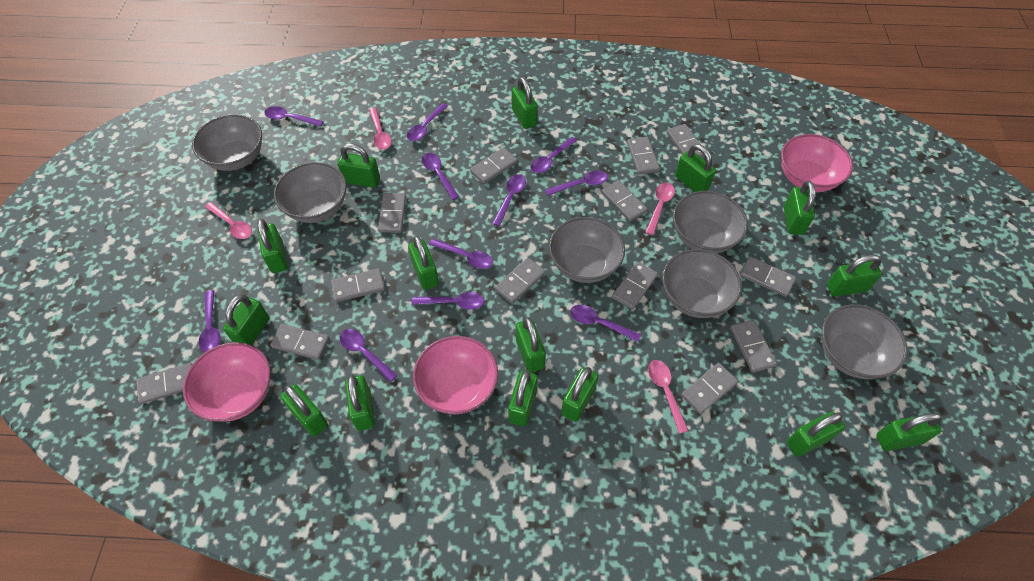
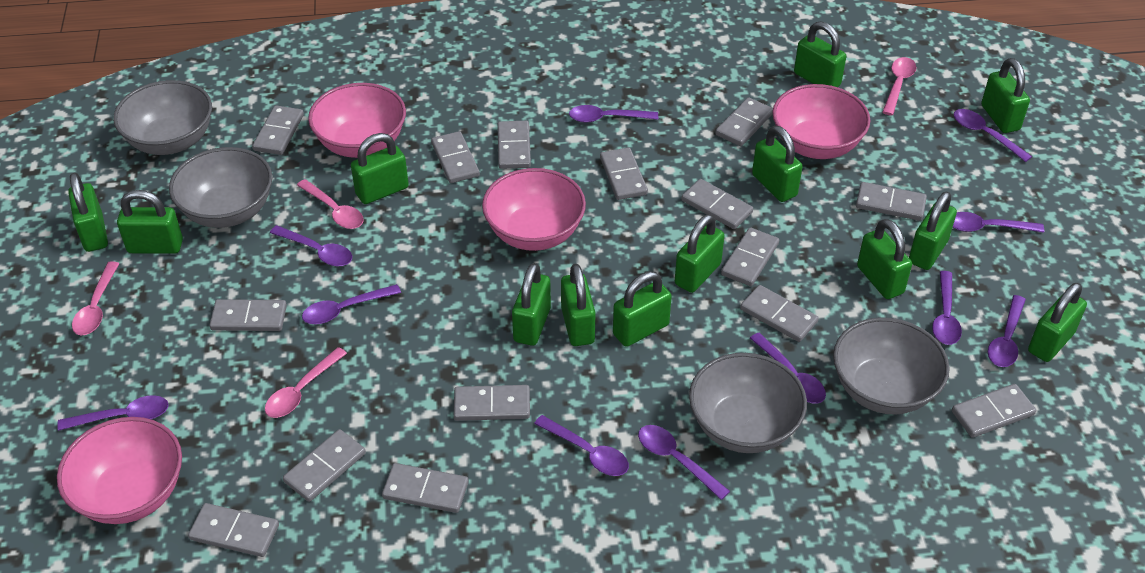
green padlock: [223,294,269,345] [257,219,288,273] [280,384,328,437] [337,144,380,188] [345,375,375,431] [408,236,439,290] [508,370,538,426] [512,77,537,129] [516,317,546,373] [561,367,598,422] [675,144,716,192] [784,181,815,235] [787,412,845,457] [827,254,882,297] [877,413,942,451] = 15 -> [68,172,108,252] [117,190,183,254] [351,133,409,204] [512,263,551,346] [561,264,595,346] [613,271,672,347] [675,214,725,293] [752,126,802,202] [794,21,846,87] [857,219,912,299] [909,191,957,270] [981,58,1030,133] [1028,283,1087,362] = 13
grey bowl: [192,114,262,171] [274,162,347,223] [549,217,625,283] [662,249,742,318] [673,191,748,253] [822,304,908,379] = 6 -> [113,80,212,155] [169,147,272,228] [689,353,807,453] [833,317,950,415] = 4
grey domino: [136,363,192,404] [270,324,329,360] [331,268,385,302] [378,193,406,233] [470,147,517,184] [495,258,545,304] [601,180,648,222] [612,262,658,310] [627,137,660,175] [667,124,705,158] [681,363,738,414] [730,320,777,372] [740,256,796,297] = 13 -> [188,503,279,557] [210,299,287,331] [252,105,304,155] [283,429,366,502] [382,463,469,513] [431,131,480,183] [454,385,530,421] [497,121,531,169] [600,147,648,200] [681,179,753,229] [715,97,773,146] [721,228,779,286] [740,285,819,342] [856,182,927,221] [952,384,1036,438] = 15
pink bowl: [183,342,271,422] [413,336,498,414] [781,134,853,192] = 3 -> [57,417,182,524] [308,83,406,158] [482,168,586,251] [772,84,871,159] = 4

